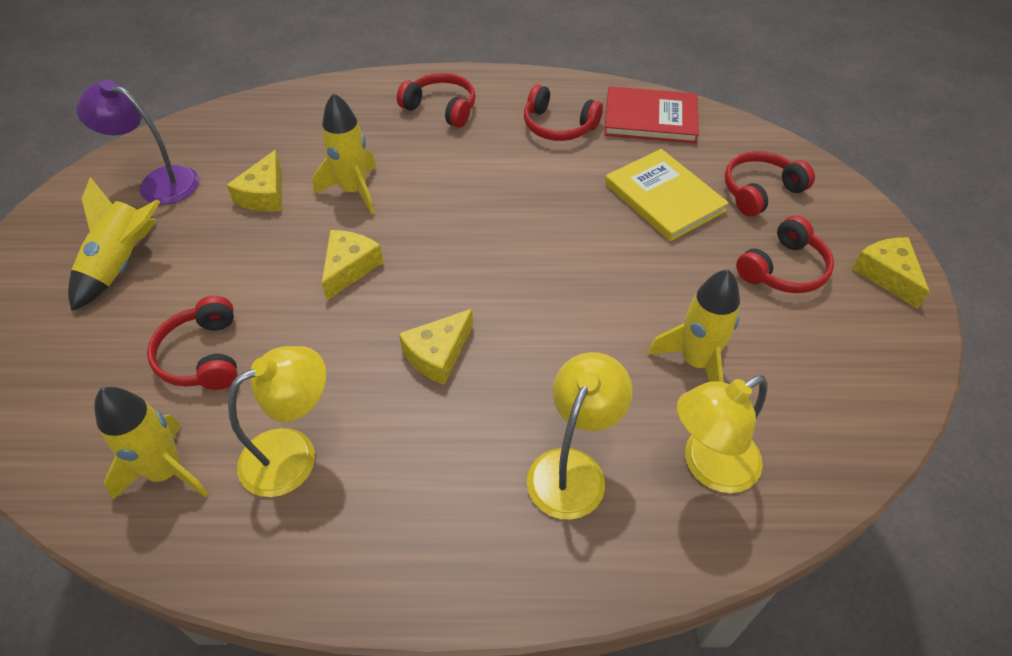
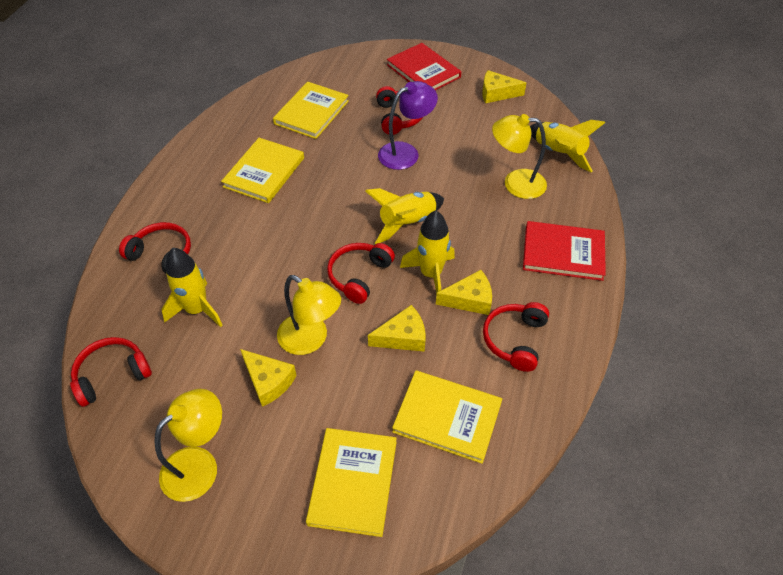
red book: [604,86,699,143] = 1 -> [387,43,461,90] [523,221,606,281] = 2
yellow book: [605,149,729,241] = 1 -> [221,138,304,203] [273,82,349,139] [306,428,397,537] [392,370,502,464] = 4

